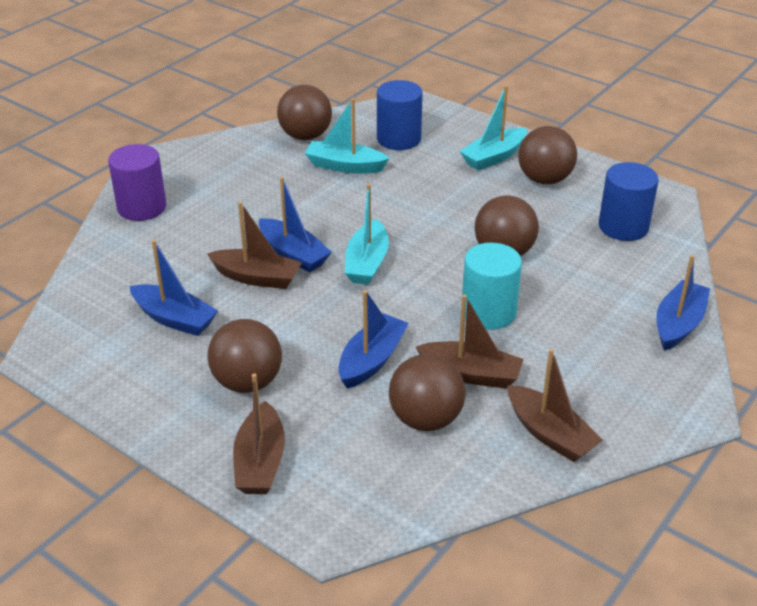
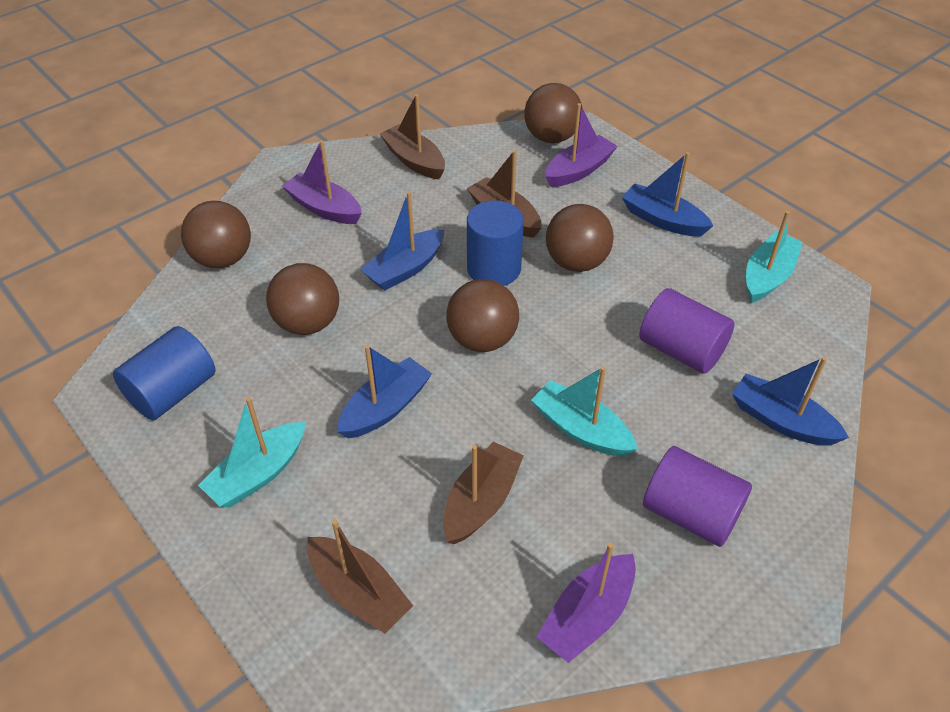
purple boat: none = 0 -> [282,140,362,224] [537,543,636,663] [545,103,618,187] = 3
purple cylinder: [108,144,166,221] = 1 -> [639,288,734,374] [643,446,752,547] = 2
turquoise cylinder: [462,243,522,330] = 1 -> none = 0

